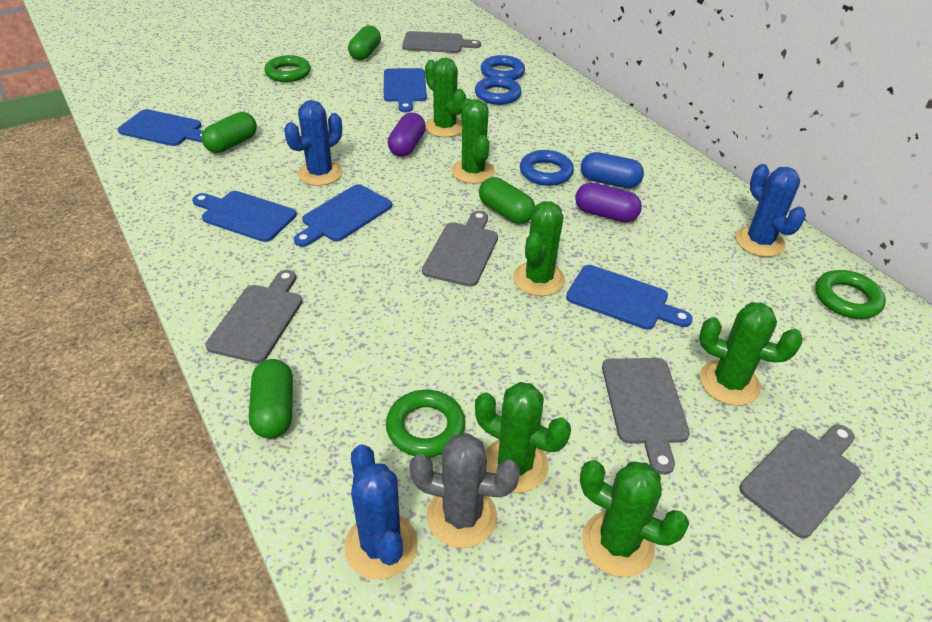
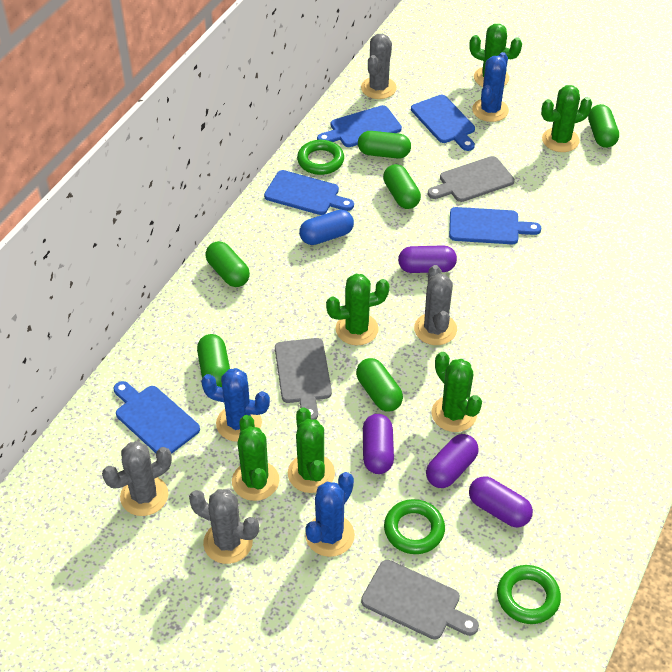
blue ring: [475,76,522,105] [481,55,525,80] [520,150,574,186] = 3 -> none = 0
green capsule: [201,112,257,153] [249,359,293,439] [348,25,381,60] [479,177,535,224] = 4 -> [197,334,230,387] [205,241,250,287] [356,358,403,411] [358,131,411,159] [383,164,421,209] [588,104,619,148] = 6
grey cactus: [410,433,520,548] = 1 -> [102,441,172,516] [189,489,259,564] [361,34,397,99] [414,265,457,345] = 4
grey cutting board: [205,270,302,363] [402,31,481,53] [422,211,498,287] [602,358,690,475] [740,424,861,538] = 5 -> [275,338,332,420] [361,560,479,640] [428,156,515,202] = 3
purple capsule: [388,113,426,157] [575,183,642,223] = 2 -> [363,414,394,474] [398,245,457,273] [426,434,479,488] [469,476,533,527] = 4

